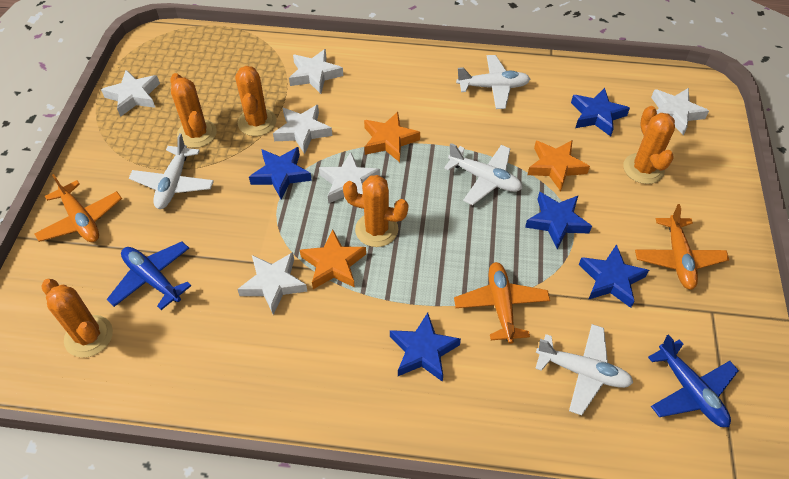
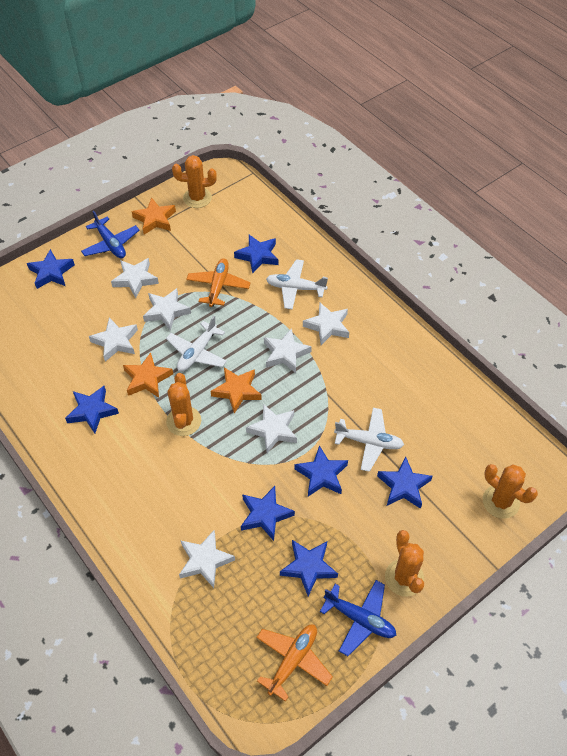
blue star: [249,147,312,199] [390,312,461,382] [525,192,592,249] [571,88,630,136] [579,244,649,308] = 5 -> [27,249,75,289] [65,386,119,434] [234,235,278,274] [241,486,295,541] [280,540,338,597] [294,445,348,497] [377,456,433,509] = 7
orange cactus: [41,279,113,358] [170,73,217,148] [235,66,277,136] [343,175,408,247] [623,106,675,184] = 5 -> [166,373,201,436] [172,155,217,208] [385,530,424,597] [483,464,538,519] = 4
orange plane: [35,174,122,242] [454,262,550,344] [635,204,729,290] = 3 -> [186,258,251,307] [256,624,333,702] = 2
white plane: [129,133,214,209] [444,143,522,205] [456,55,530,109] [535,324,633,416] = 4 -> [166,316,227,372] [266,259,328,310] [334,408,404,472] = 3
white star: [101,70,160,117] [237,252,307,315] [273,105,332,154] [289,49,343,94] [319,152,380,204] [651,88,709,135] = 6 -> [89,317,138,362] [111,258,159,298] [143,288,191,331] [179,530,235,588] [246,404,297,453] [264,328,312,373] [303,302,349,345] = 7

